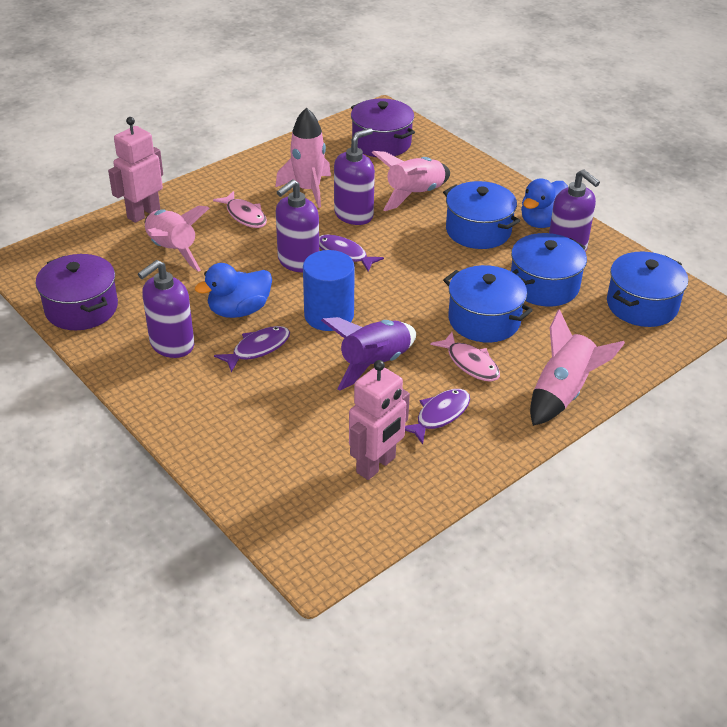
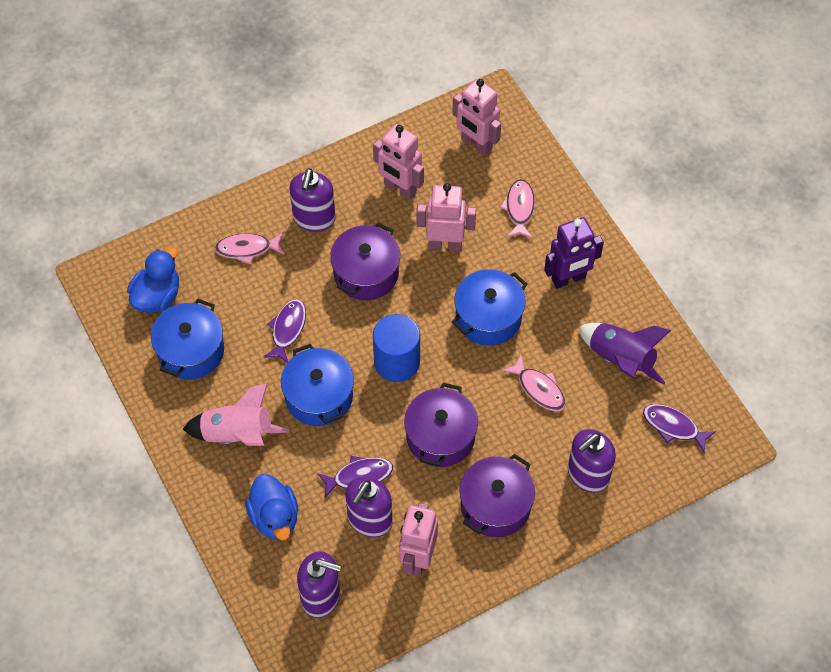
blue pot: [443,181,520,249] [443,265,533,343] [511,233,587,306] [607,252,688,327] = 4 -> [151,299,224,380] [281,344,354,426] [451,269,527,345] = 3
pink fish: [213,191,267,228] [430,332,500,382] = 2 -> [214,232,285,264] [500,179,535,238] [502,355,566,411] = 3
pink robot: [108,117,163,223] [349,360,410,480] = 2 -> [373,124,424,200] [399,503,438,576] [417,183,476,251] [452,78,501,156] = 4
pink rocket: [145,205,209,272] [276,107,331,208] [372,151,450,211] [530,309,625,426] = 4 -> [183,383,289,446] = 1
purple pot: [36,254,118,330] [351,99,415,157] = 2 -> [330,223,400,300] [404,383,478,467] [459,454,535,537] = 3
purple robot: none = 0 -> [544,217,604,289] = 1

